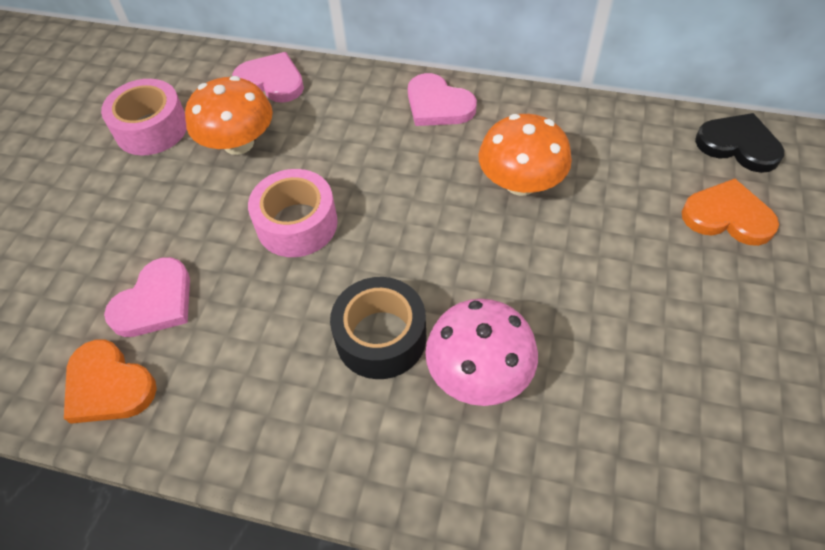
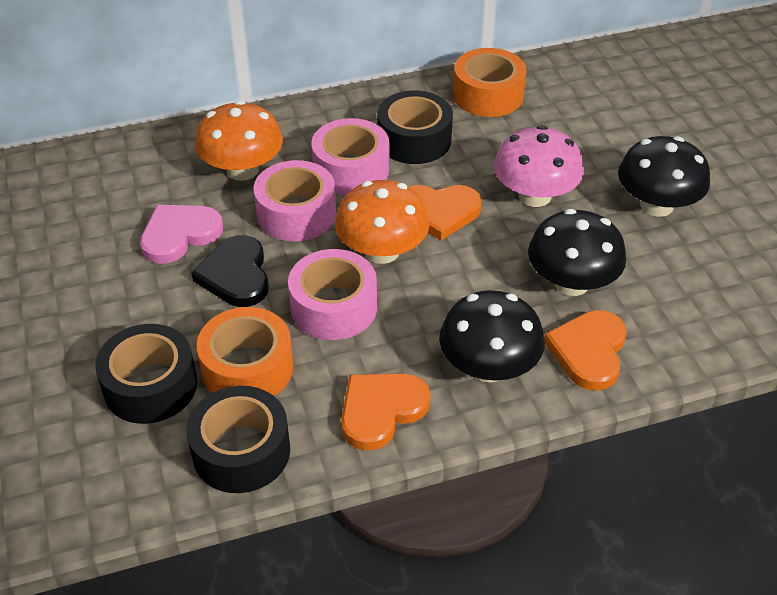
black mushroom: none = 0 -> [439,290,544,383] [528,209,626,296] [618,136,710,217] = 3
black tape: [330,277,427,379] = 1 -> [95,324,197,424] [186,386,290,493] [377,90,453,164] = 3
orange heart: [64,339,157,424] [682,179,779,246] = 2 -> [341,373,431,451] [409,185,482,240] [544,310,627,390] = 3
orange tape: none = 0 -> [197,307,294,396] [453,48,527,117] = 2
pink heart: [104,257,190,337] [232,52,304,103] [408,73,477,126] = 3 -> [140,205,223,264] = 1
pink tape: [101,79,187,155] [248,169,338,257] = 2 -> [253,160,336,241] [288,249,377,340] [312,118,389,195] = 3

